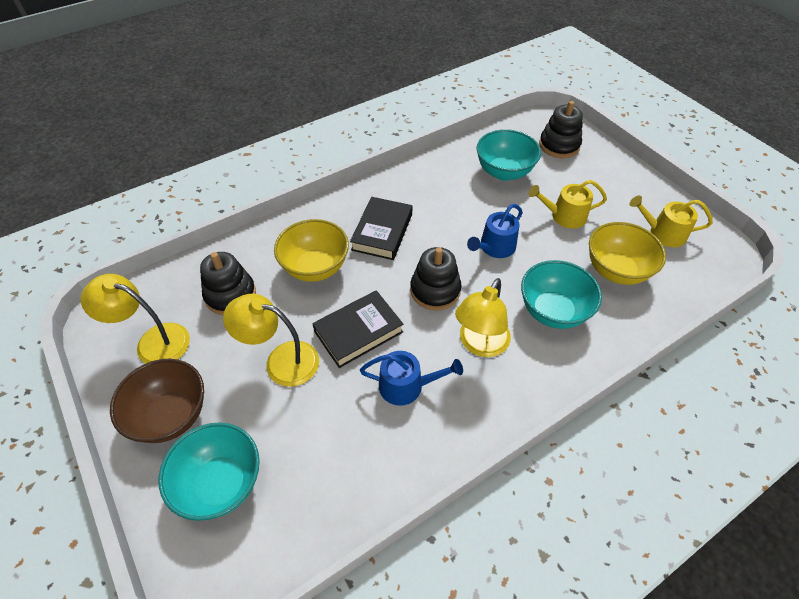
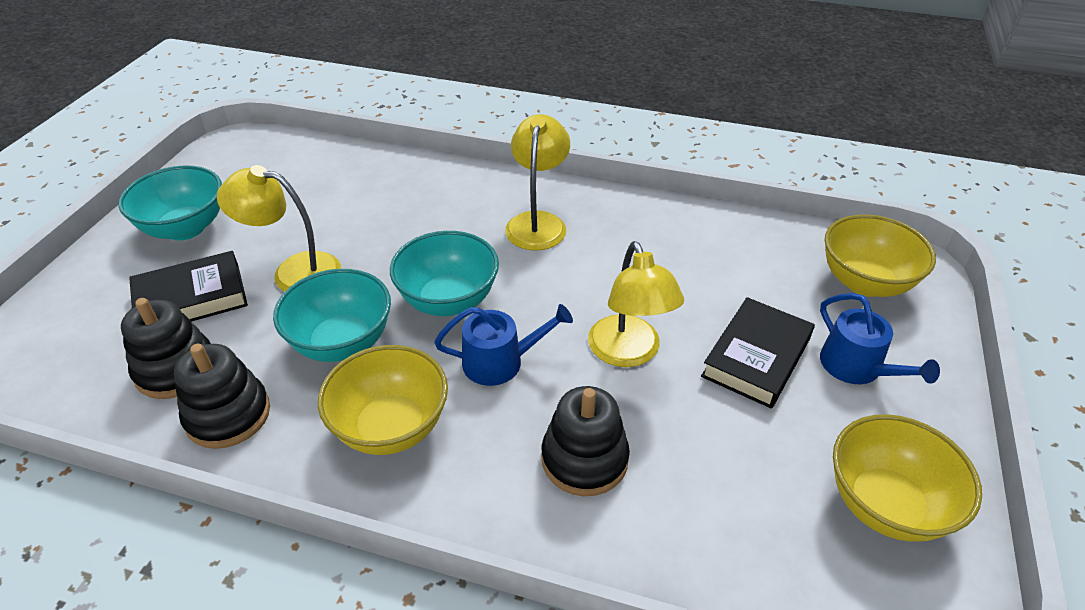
brown bowl: [110,359,204,443] = 1 -> none = 0
yellow bowl: [274,219,349,282] [589,222,666,285] = 2 -> [318,345,448,455] [825,214,936,297] [833,414,982,542] = 3
yellow watering can: [529,180,607,229] [630,196,713,247] = 2 -> none = 0

